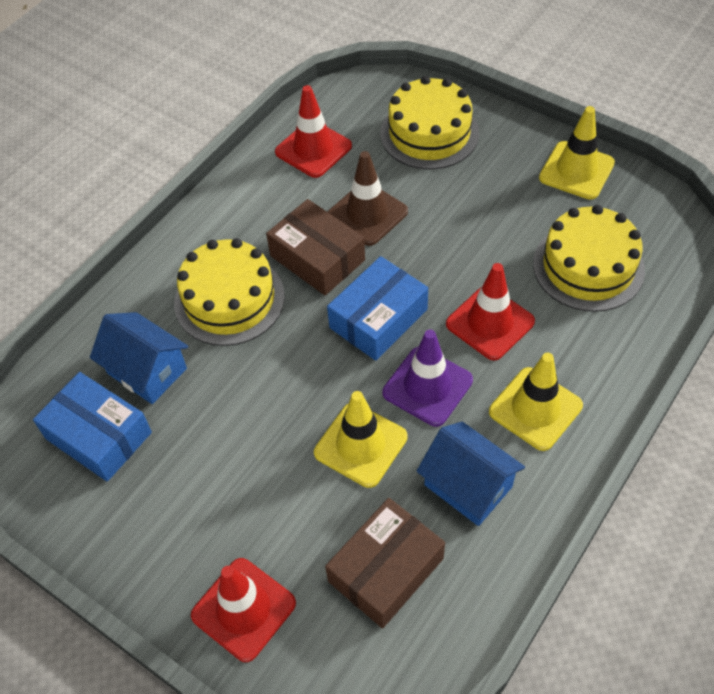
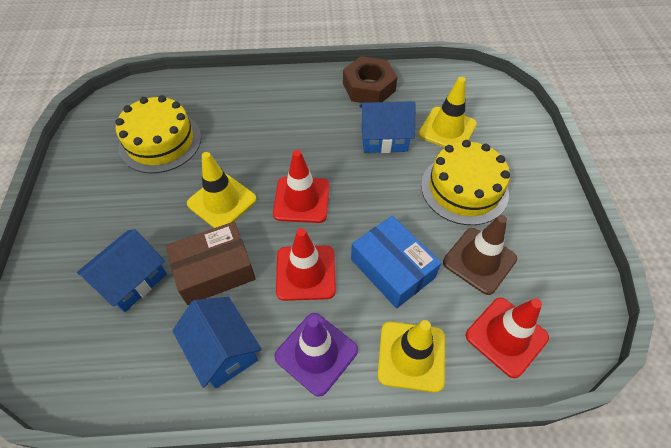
blue box: [33,372,152,482] [327,256,428,361] = 2 -> [351,215,441,309] = 1
blue house: [90,312,188,404] [417,422,525,526] = 2 -> [77,229,167,312] [172,297,262,389] [359,101,416,153] = 3
brown box: [266,199,365,295] [325,498,445,628] = 2 -> [166,222,256,305] = 1
brown nut: none = 0 -> [343,56,398,103] = 1
yellow cake: [174,238,285,346] [381,76,479,169] [533,205,645,312] = 3 -> [115,95,201,173] [421,140,510,225] = 2

